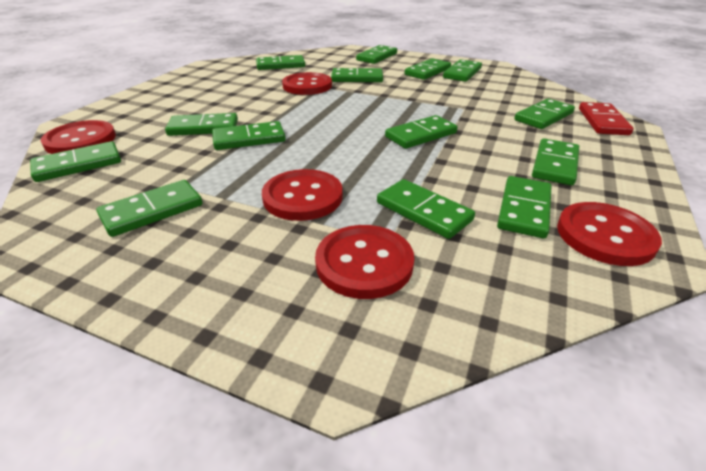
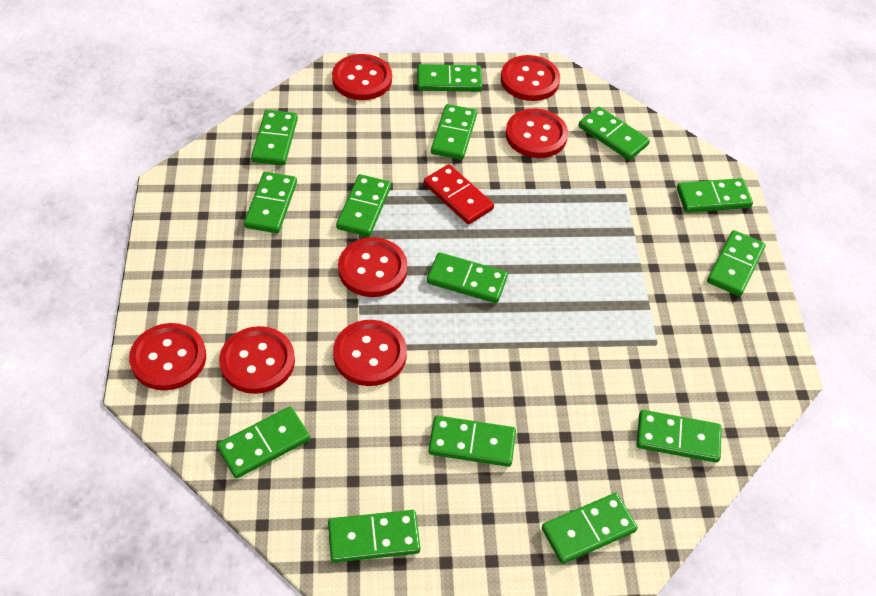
red button: [41,120,116,154] [262,169,343,221] [282,72,332,95] [315,225,414,299] [557,202,662,266] = 5 -> [129,323,206,390] [219,326,295,394] [332,54,392,100] [333,320,407,386] [338,237,408,297] [501,55,560,101] [505,109,568,158] = 7

